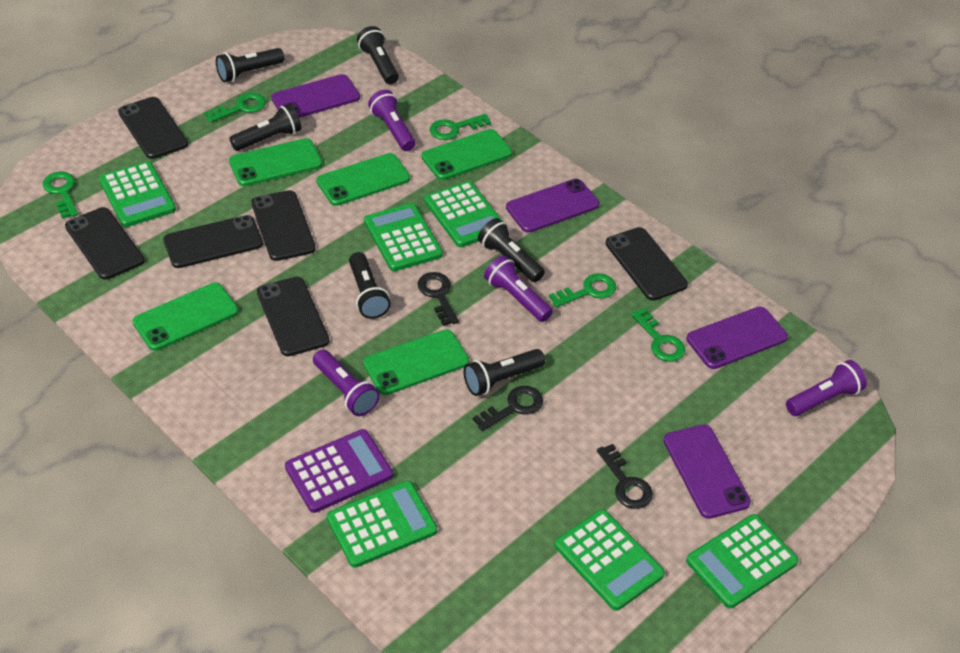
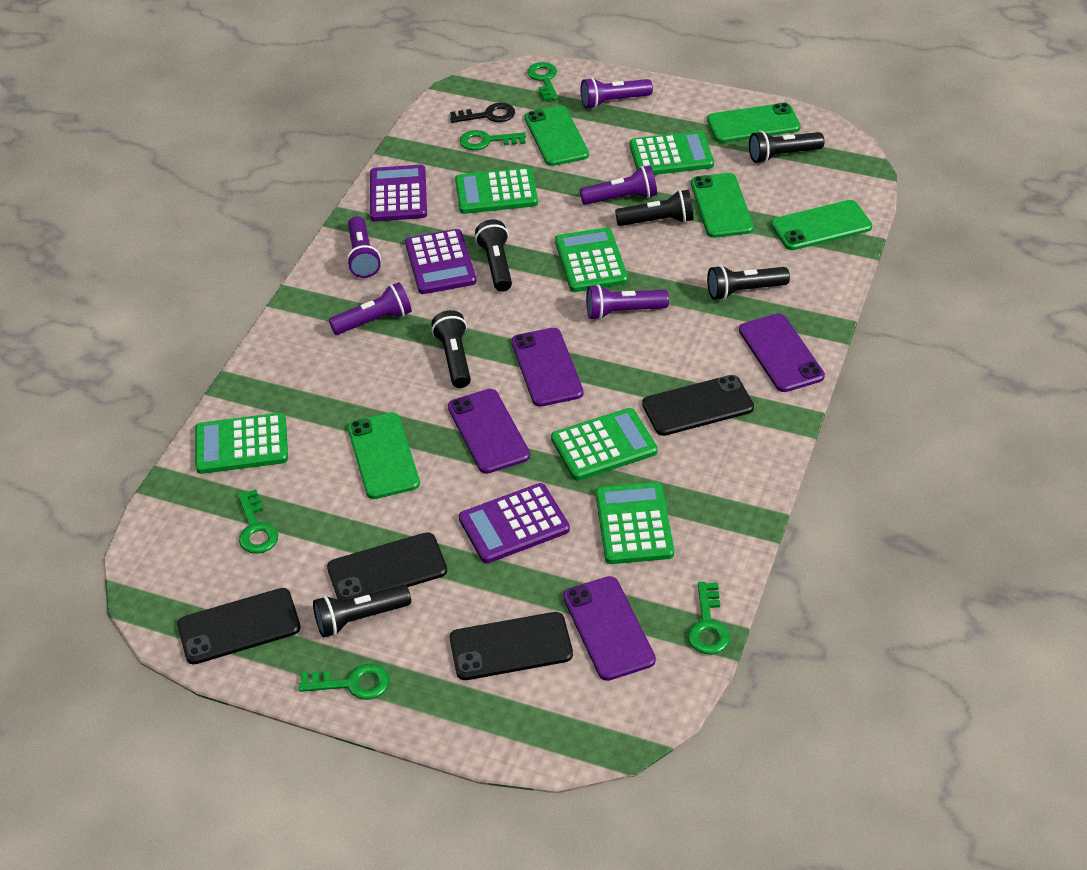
black key: [418,272,459,326] [473,386,543,431] [597,444,653,509] = 3 -> [450,103,515,123] = 1
black phone: [65,207,144,279] [118,97,188,159] [164,215,263,268] [251,190,316,261] [257,277,329,356] [606,227,688,300] = 6 -> [177,588,301,665] [327,532,447,601] [450,612,573,680] [642,375,754,436] = 4
purple calculator: [285,429,393,513] = 1 -> [370,165,427,221] [405,229,477,294] [459,483,570,564] = 3
purple flashlight: [313,350,380,416] [368,90,416,151] [484,255,553,322] [786,360,867,416] = 4 -> [329,282,412,335] [347,216,381,278] [580,78,653,109] [580,166,657,205] [586,284,669,320] = 5

